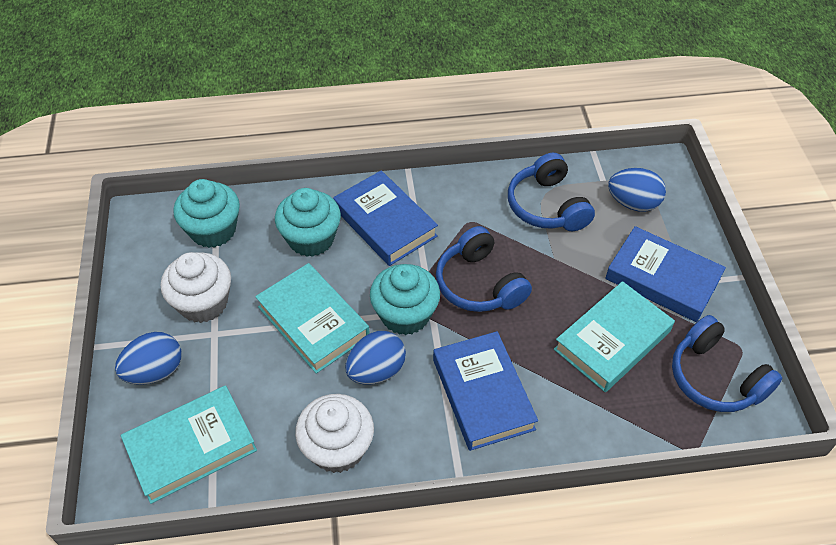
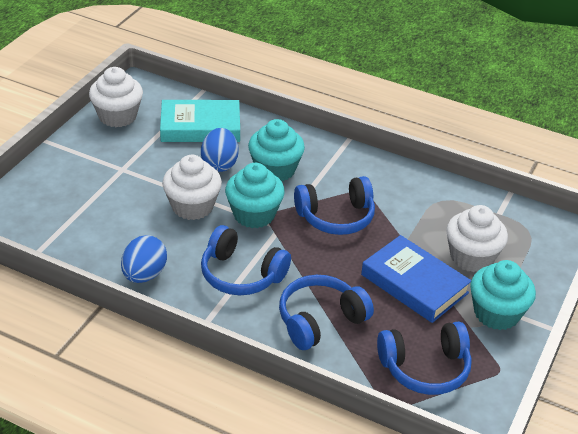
blue book: [333,170,438,266] [433,331,538,451] [605,226,726,322] = 3 -> [361,235,471,323] = 1
blue egg: [115,332,182,385] [345,331,406,385] [608,168,666,212] = 3 -> [121,235,167,283] [201,128,239,172] = 2
blue headphones: [436,226,532,312] [508,153,595,231] [672,315,782,412] = 3 -> [201,225,291,295] [279,275,374,350] [294,176,375,235] [377,321,472,395] = 4
turquoise book: [121,385,257,504] [255,263,370,374] [554,281,675,392] = 3 -> [160,100,240,142] = 1
white cupcake: [161,252,231,323] [295,394,374,473] = 2 -> [89,67,143,127] [162,155,222,220] [446,205,508,272] = 3

